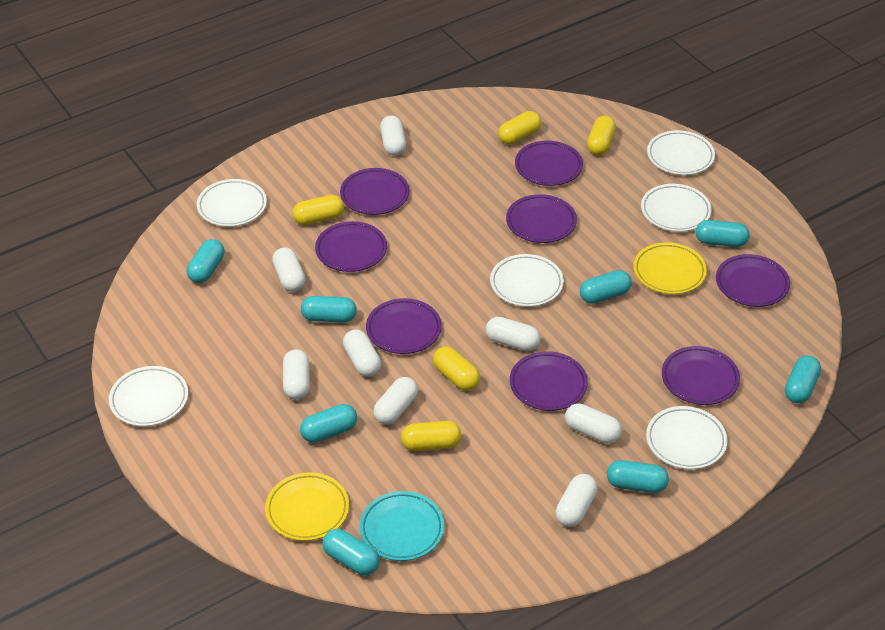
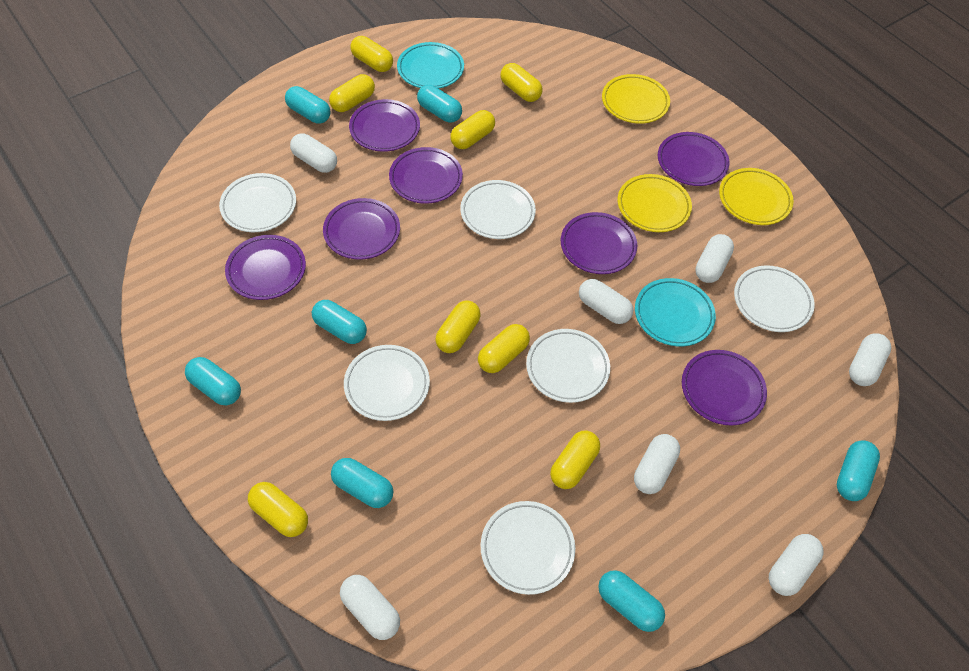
purple plate: [315,221,387,272] [340,168,409,215] [366,298,442,354] [506,194,577,243] [510,351,588,411] [515,141,583,186] [662,346,740,405] [716,254,790,307] = 8 -> [225,235,306,300] [323,198,400,260] [349,99,420,152] [389,147,463,204] [561,212,637,274] [658,132,729,186] [682,350,767,426] = 7
turquoise capsule: [187,239,224,283] [300,404,357,443] [301,296,357,322] [322,529,380,575] [580,270,632,304] [607,460,669,493] [696,220,750,247] [785,355,821,403] = 8 -> [185,357,241,405] [285,86,330,124] [312,300,367,344] [331,458,393,508] [417,85,462,123] [598,570,665,632] [837,440,880,501] = 7
turquoise plate: [360,491,444,561] = 1 -> [397,42,464,89] [635,278,716,347] = 2
white capsule: [272,247,306,292] [283,349,310,400] [343,329,381,377] [373,377,418,425] [380,116,406,156] [486,317,541,351] [556,474,598,527] [565,404,622,443] = 8 -> [290,133,337,173] [340,575,400,640] [579,279,633,324] [634,434,680,494] [695,234,734,283] [769,534,823,596] [849,333,891,386] = 7
yellow capsule: [292,195,344,225] [401,421,461,451] [433,346,480,391] [498,111,541,145] [587,116,616,155] = 5 -> [248,482,308,537] [329,74,375,112] [351,36,393,72] [435,301,481,353] [450,110,495,149] [478,324,530,373] [500,63,542,102] [550,431,600,489] = 8
yellow plate: [265,472,349,541] [633,242,707,294] = 2 -> [602,74,670,124] [618,174,692,232] [719,168,794,225] = 3

